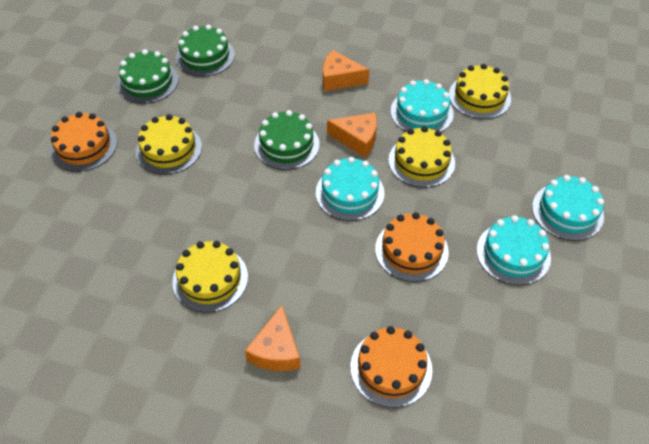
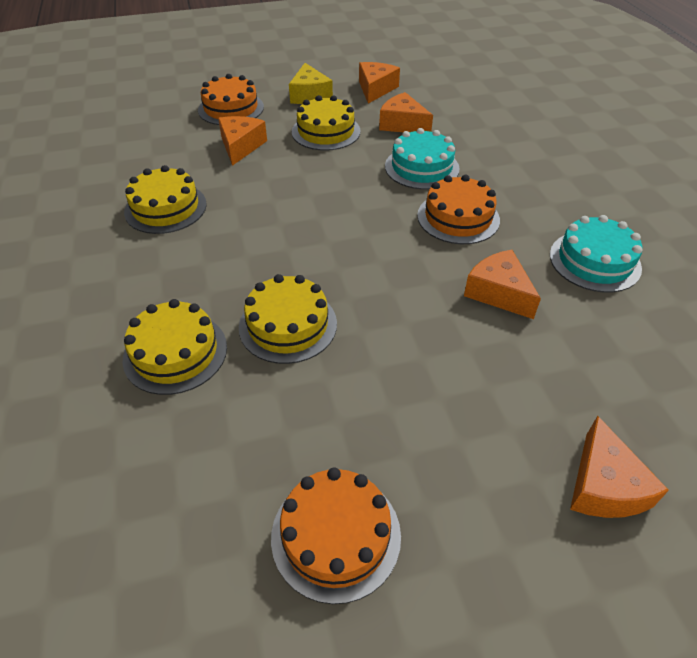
green cake: [117,49,179,104] [176,25,235,77] [254,110,320,170] = 3 -> none = 0
orange cheese: [245,305,301,371] [323,50,369,91] [327,113,377,158] = 3 -> [218,116,267,166] [359,62,400,104] [379,92,433,132] [464,250,541,319] [570,416,669,518] = 5
turquoise cake: [316,157,385,221] [391,79,454,132] [477,215,551,286] [532,175,604,241] = 4 -> [385,128,460,189] [550,215,642,293] = 2
yellow cheese: none = 0 -> [289,63,333,104] = 1

